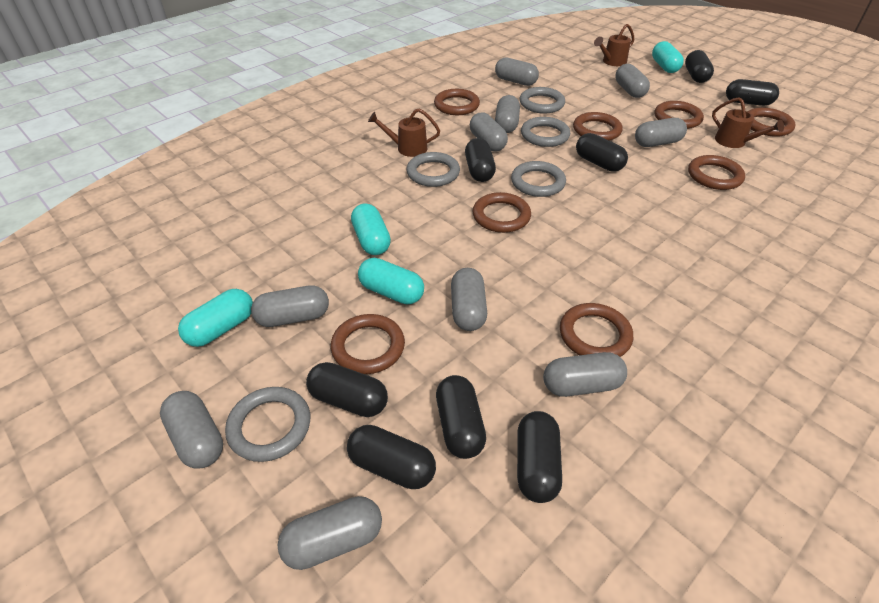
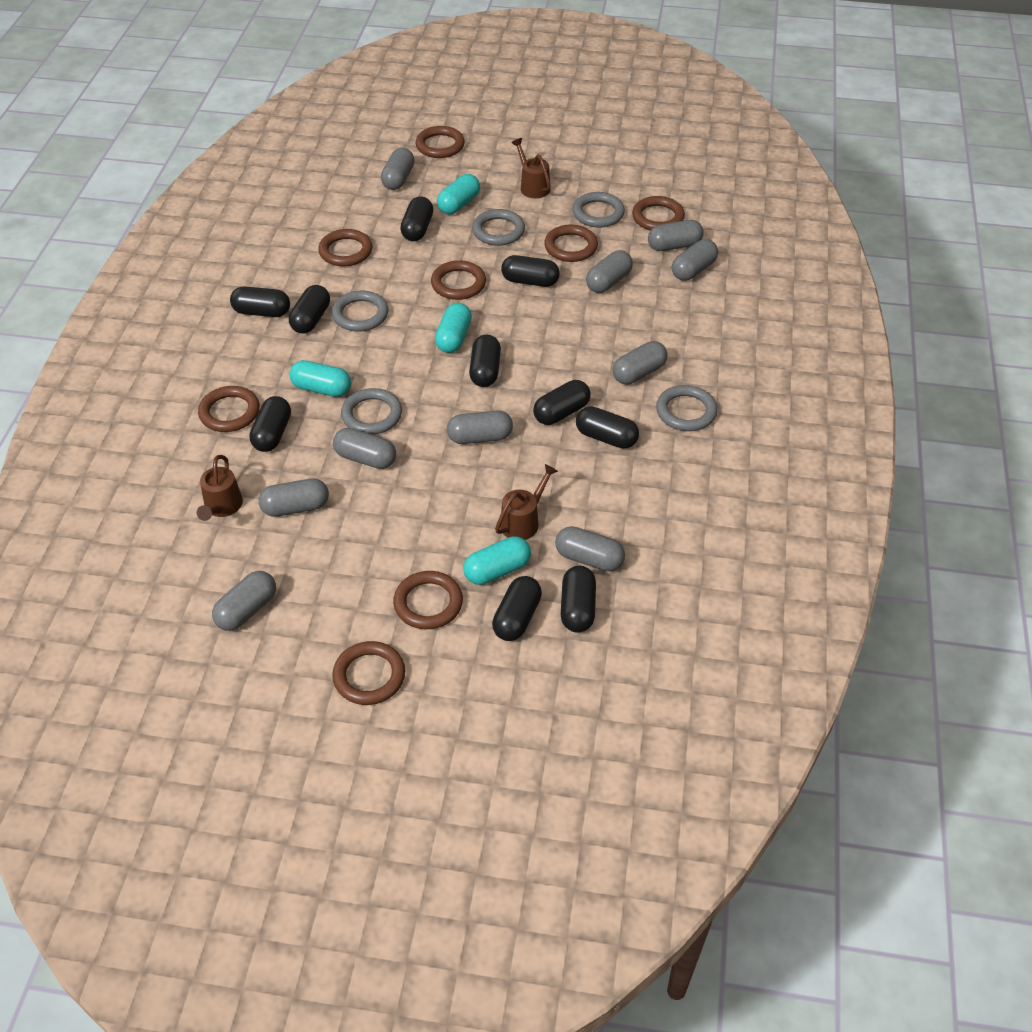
black capsule: [306,362,388,417] [347,425,436,489] [436,375,486,459] [465,138,496,182] [517,411,562,503] [576,133,628,172] [685,50,714,83] [726,79,779,106] = 8 -> [230,286,290,317] [249,396,291,452] [289,285,330,334] [400,196,433,241] [469,335,501,387] [492,576,542,641] [501,255,560,287] [533,380,591,425] [561,566,596,633] [576,406,639,449] = 10

